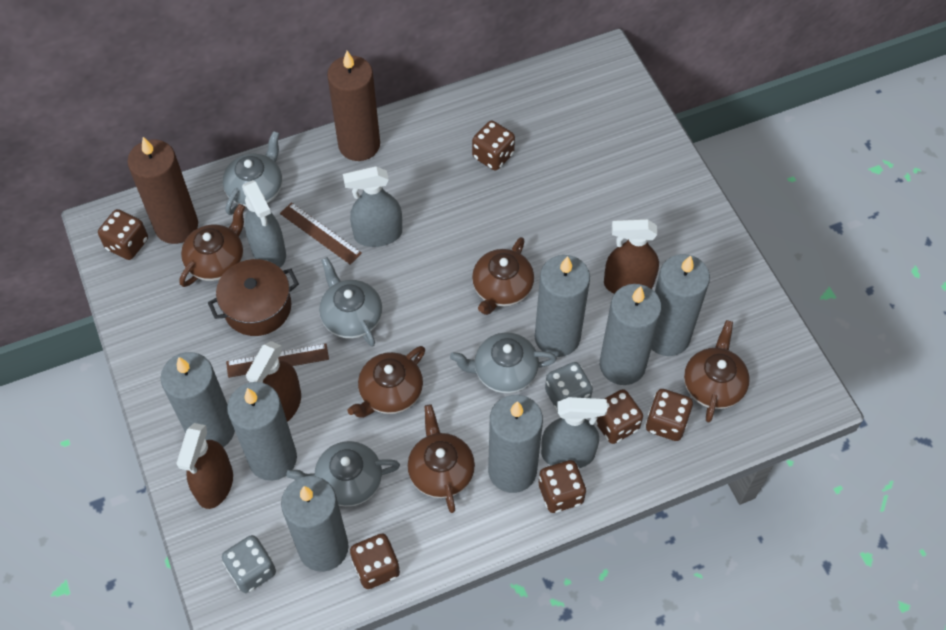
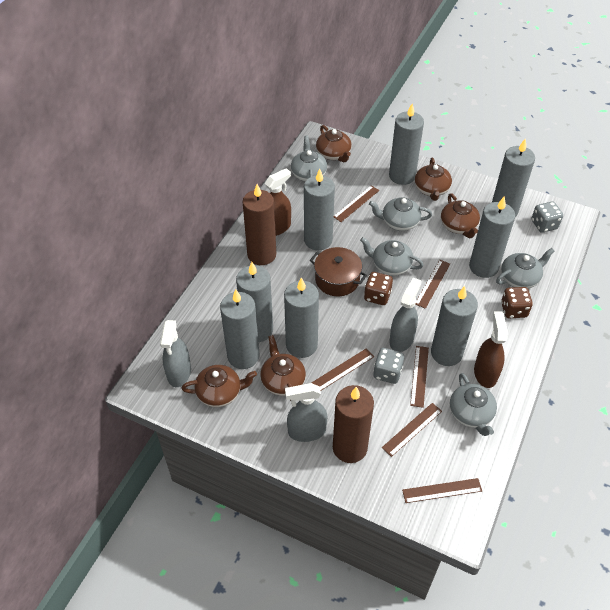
brown dice: [98,209,148,260] [350,534,400,589] [472,121,515,171] [539,460,586,513] [595,389,643,444] [646,389,693,441] = 6 -> [364,272,393,305] [501,287,533,318] = 2
brown ruler: [226,344,329,378] [280,202,362,265] = 2 -> [312,348,374,391] [334,185,379,222] [382,403,442,457] [402,478,482,503] [410,346,429,408] [415,260,450,309] = 6
brown spray bottle: [176,423,233,509] [246,341,301,422] [604,219,659,294] = 3 -> [265,168,291,236] [474,311,508,388] = 2
grey candle: [160,352,235,447] [227,382,297,481] [281,476,349,572] [488,395,543,493] [535,255,590,357] [600,284,662,385] [651,254,710,356] = 7 -> [220,289,259,369] [236,262,273,342] [284,277,319,358] [304,169,335,250] [389,104,424,185] [431,286,478,366] [469,196,515,278] [492,139,535,217] = 8
grey teapot: [223,131,282,215] [286,441,400,507] [319,257,382,347] [450,332,557,393] = 4 -> [291,136,327,181] [360,237,424,276] [369,197,432,231] [450,373,497,436] [496,248,554,289] = 5

